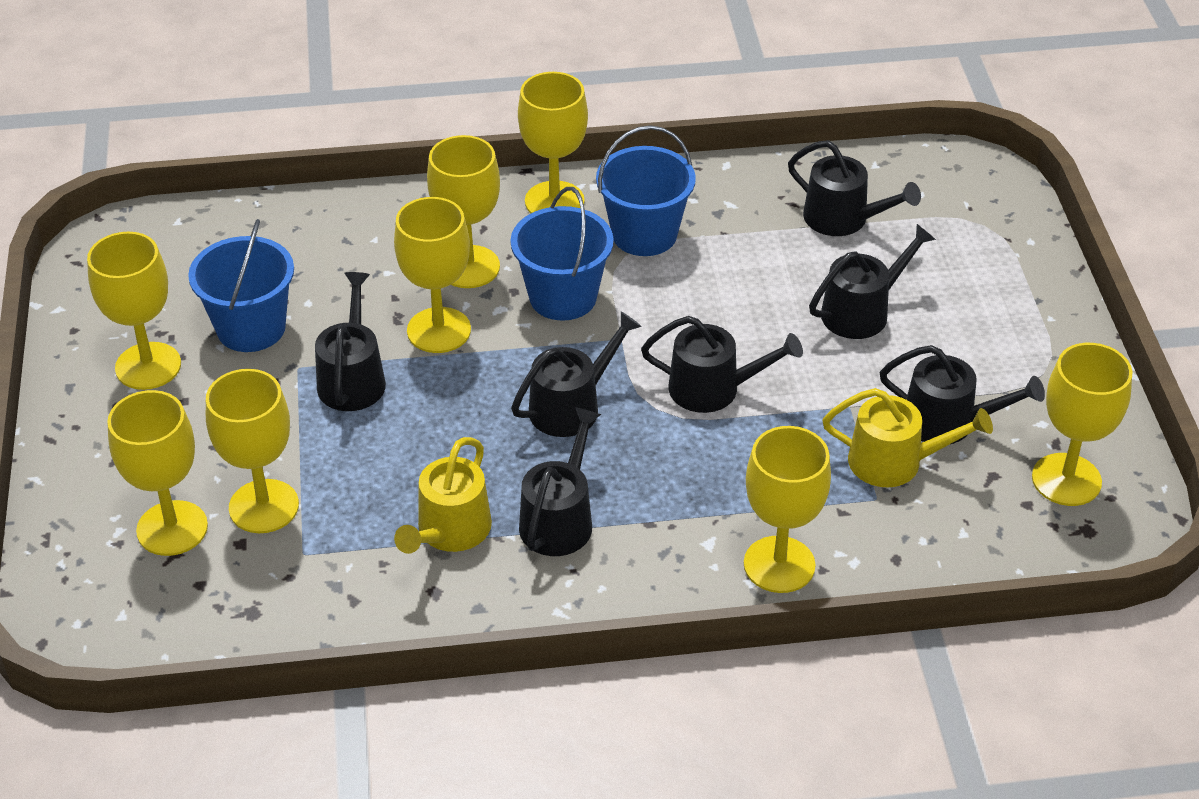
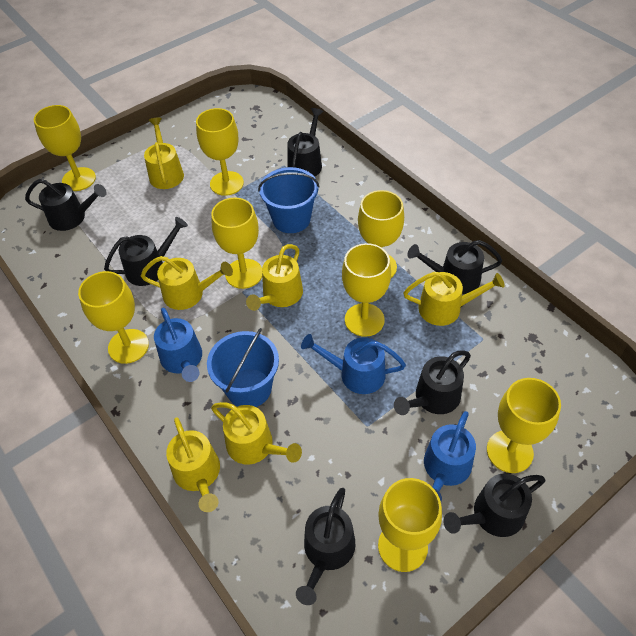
blue bucket: [188,219,294,352] [511,187,614,321] [596,125,696,256] = 3 -> [207,328,279,407] [258,167,320,233] = 2
blue watering can: none = 0 -> [154,308,202,382] [301,334,406,394] [424,411,476,502] = 3
yellow watering can: [394,437,492,554] [822,388,993,487] = 2 -> [141,256,233,310] [144,118,184,189] [166,417,220,512] [211,402,302,465] [246,244,303,311] [403,272,505,326] = 6

